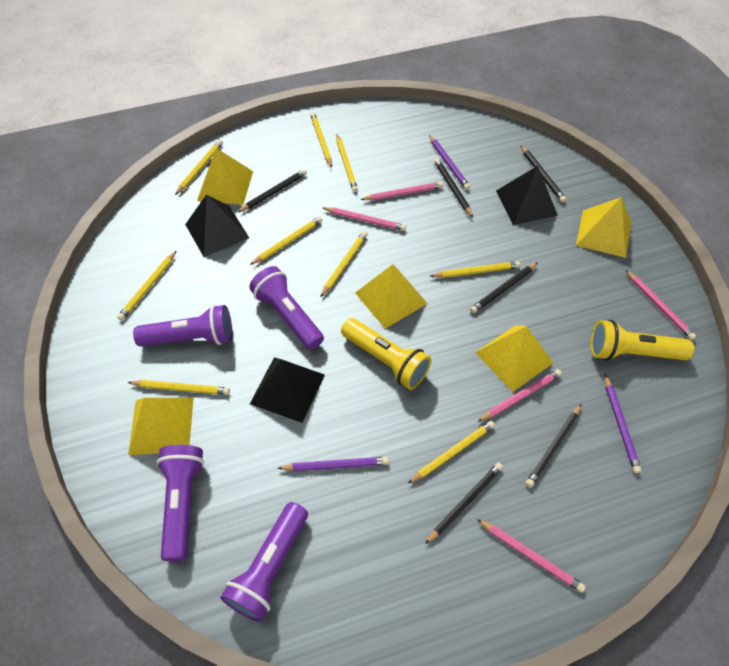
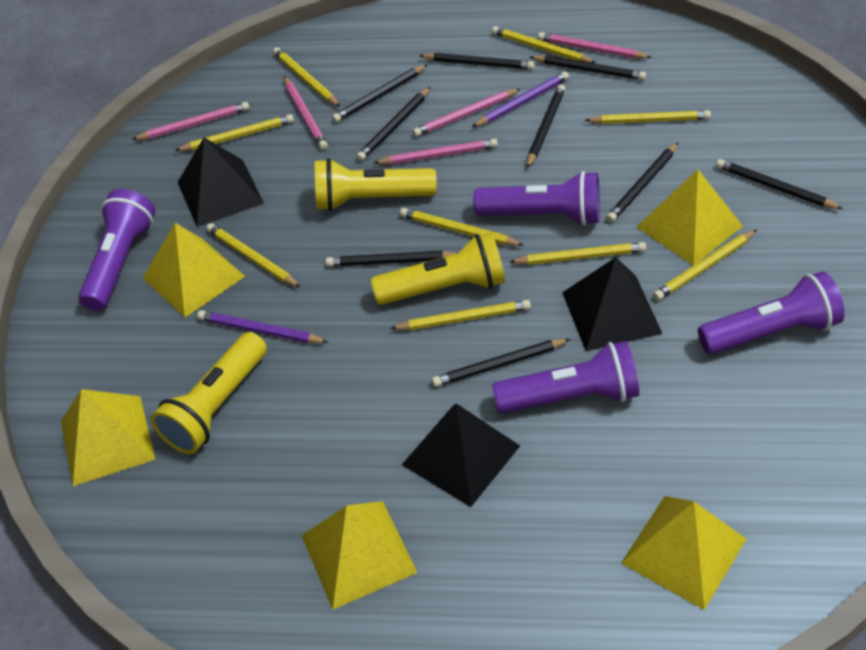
black pencil: [237,169,307,213] [425,462,503,544] [434,158,473,217] [470,262,538,313] [521,146,566,202] [526,404,582,488] = 6 -> [326,251,457,267] [332,64,428,122] [356,87,431,161] [419,53,535,70] [432,339,570,387] [527,84,565,168] [530,55,646,80] [606,142,678,222] [716,159,843,209] = 9
purple pencil: [277,457,389,471] [429,135,470,190] [605,374,642,473] = 3 -> [197,310,328,343] [472,71,569,127] = 2
yellow flashlight: [341,318,431,390] [590,320,694,361] = 2 -> [151,332,267,454] [315,158,437,211] [371,232,505,305] = 3

